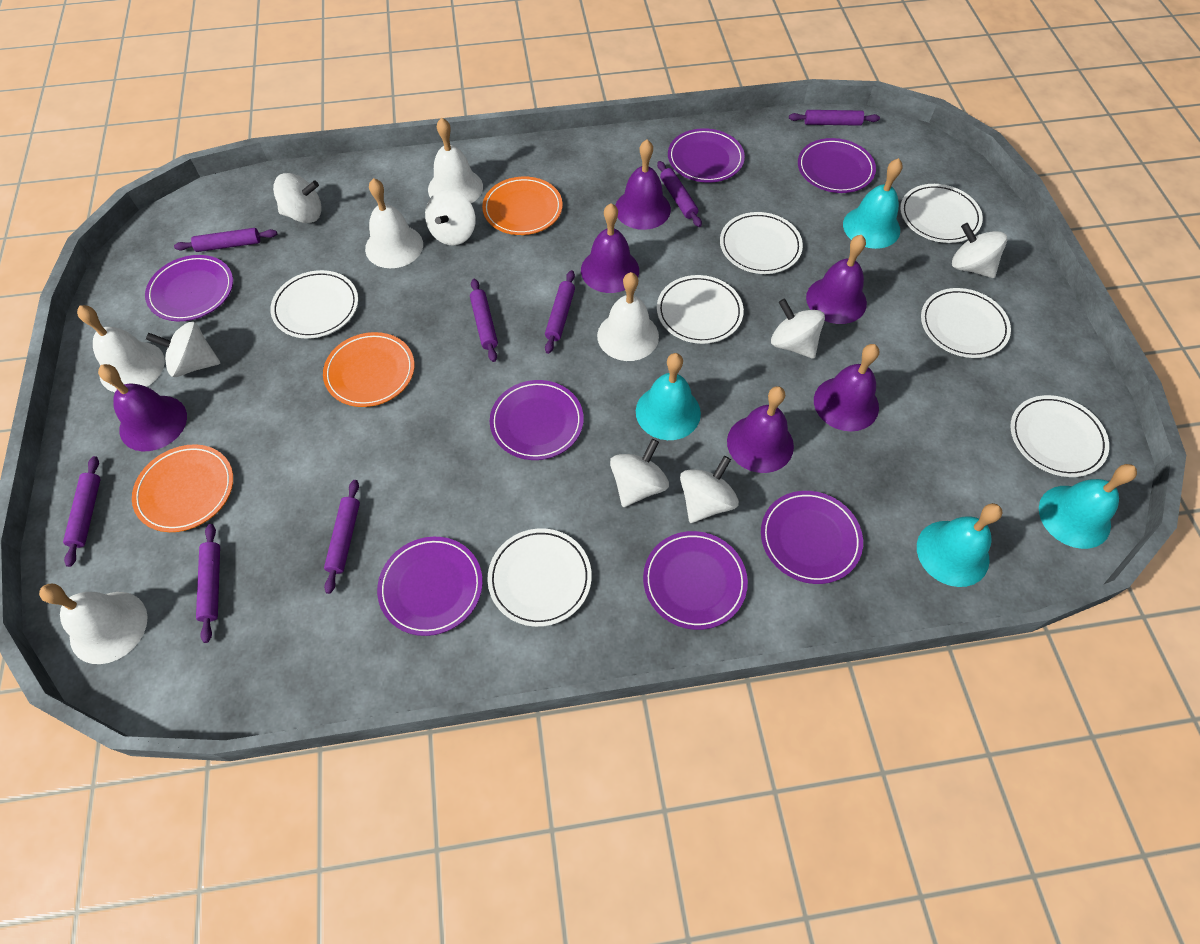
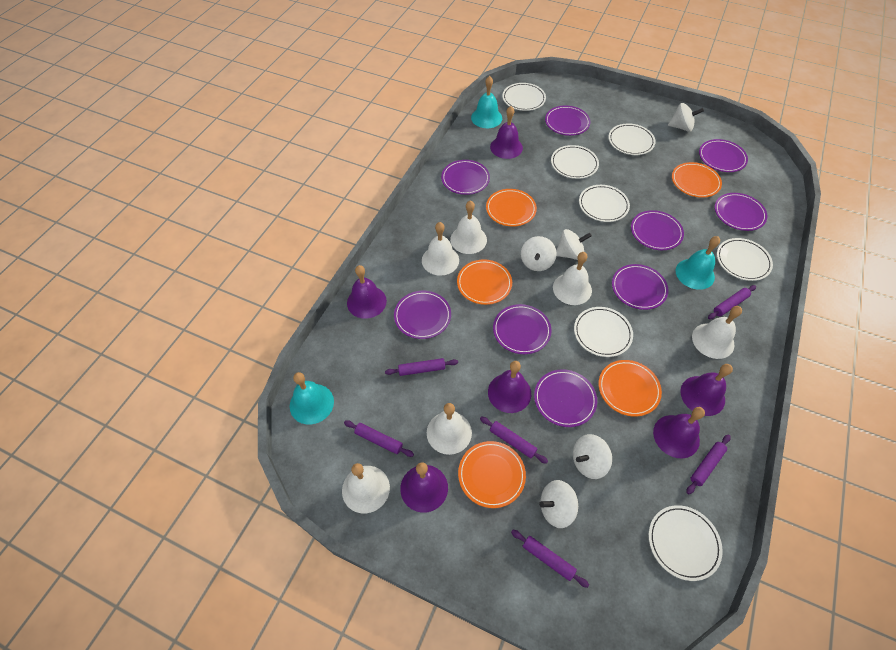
orange plate: [132,444,233,532] [323,332,414,407] [482,177,563,235] = 3 -> [457,260,512,305] [458,441,526,508] [486,189,537,227] [599,360,662,417] [672,162,722,198] = 5
purple plate: [145,255,233,321] [377,537,483,636] [490,380,584,460] [643,531,748,630] [668,128,745,183] [761,491,863,584] [798,138,876,193] = 7 -> [394,291,451,339] [441,160,490,195] [493,304,552,354] [534,369,597,427] [545,106,590,136] [612,264,669,310] [631,210,684,250] [699,139,748,172] [715,193,768,231] = 9
purple rolling pin: [63,456,101,567] [174,228,277,252] [196,524,220,643] [324,480,360,594] [470,279,498,362] [545,270,575,354] [657,161,702,227] [789,110,880,126] = 8 -> [344,420,414,457] [385,358,458,376] [480,416,548,464] [511,530,589,588] [686,434,731,494] [708,285,756,319] = 6
turquoise bell: [636,353,701,440] [843,158,903,249] [917,503,1003,587] [1039,464,1137,549] = 4 -> [290,372,334,424] [471,76,502,128] [676,236,720,290] = 3
white bell: [39,584,148,664] [77,305,165,392] [365,178,423,268] [428,118,483,203] [597,272,659,361] = 5 -> [342,463,390,513] [422,222,459,276] [427,403,472,455] [450,200,487,254] [553,252,592,305] [692,306,742,359] = 6
white spinning top: [146,322,220,377] [273,173,322,223] [425,189,476,245] [610,439,669,507] [680,456,739,523] [771,299,825,359] [952,223,1007,278] = 7 -> [521,236,557,271] [539,480,578,528] [556,229,592,260] [573,434,612,479] [668,103,704,132] = 5

